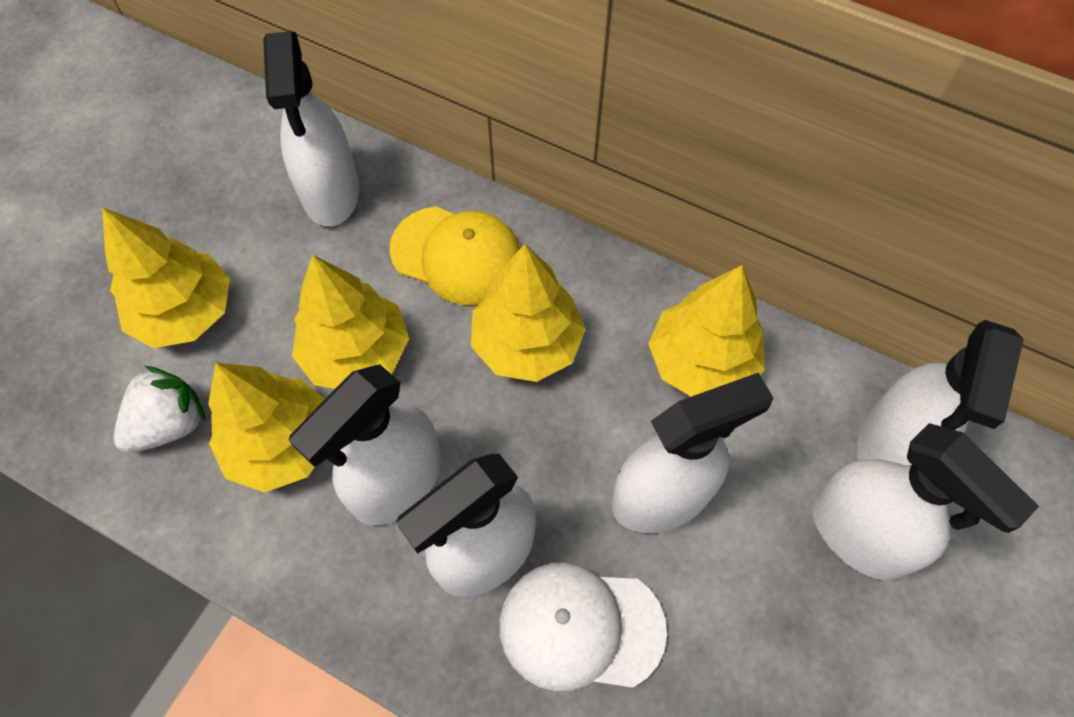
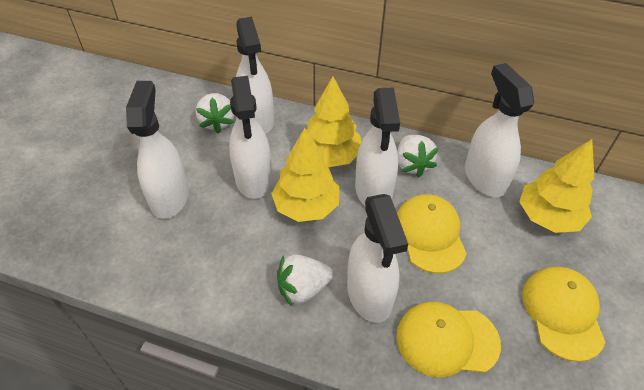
white cap: [500,562,667,691] = 1 -> none = 0
white strawberry: [114,366,206,453] = 1 -> [196,93,234,133] [277,254,333,306] [397,135,439,177] = 3
yellow cap: [389,207,520,305] = 1 -> [396,301,501,378] [397,194,467,274] [522,266,605,362] = 3
yellow tree: [102,207,230,348] [208,362,325,493] [292,255,409,389] [471,244,586,382] [648,265,765,397] = 5 -> [271,128,339,222] [306,77,361,167] [519,139,594,233] = 3

